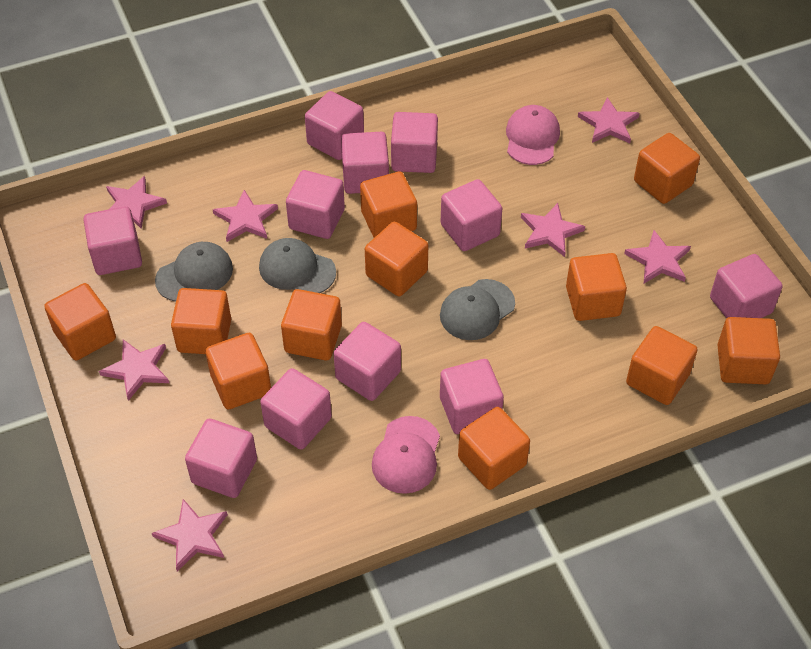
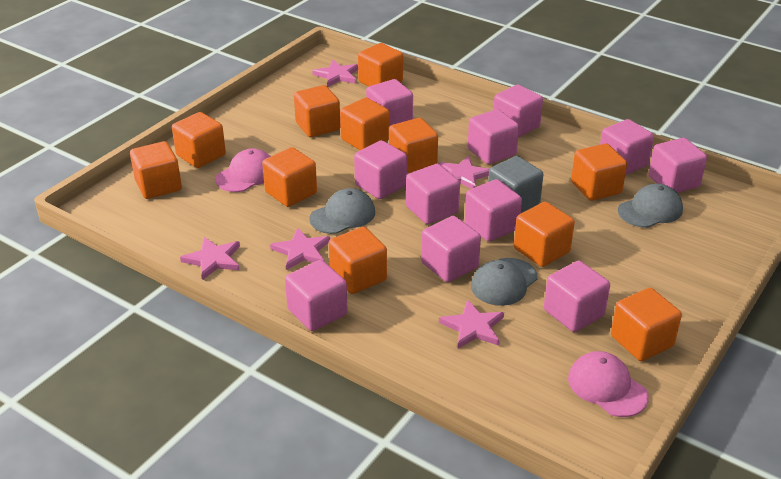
grey cube: none = 0 -> [488,156,544,213] = 1
pink star: [99,339,169,401] [106,176,167,229] [152,499,228,572] [213,190,278,242] [521,203,585,257] [578,97,640,143] [624,230,691,284] = 7 -> [180,237,240,280] [270,227,330,270] [312,59,358,87] [438,156,489,189] [439,299,504,349] = 5

